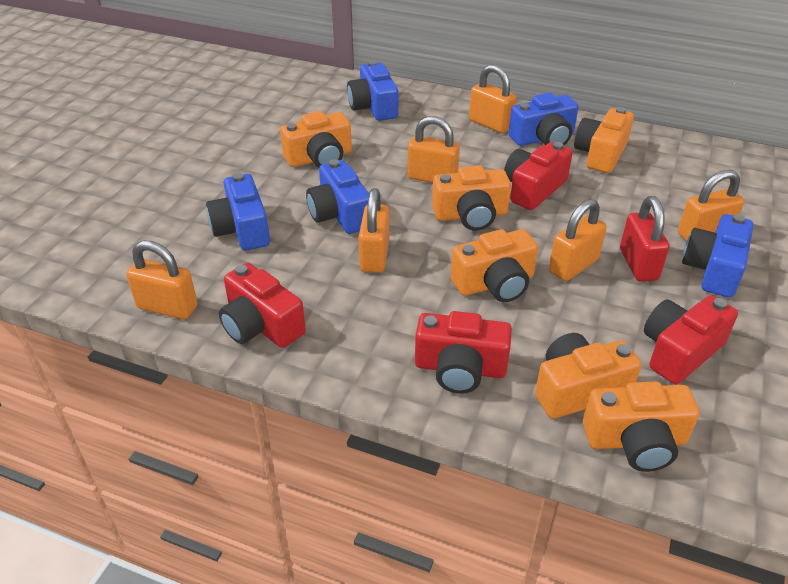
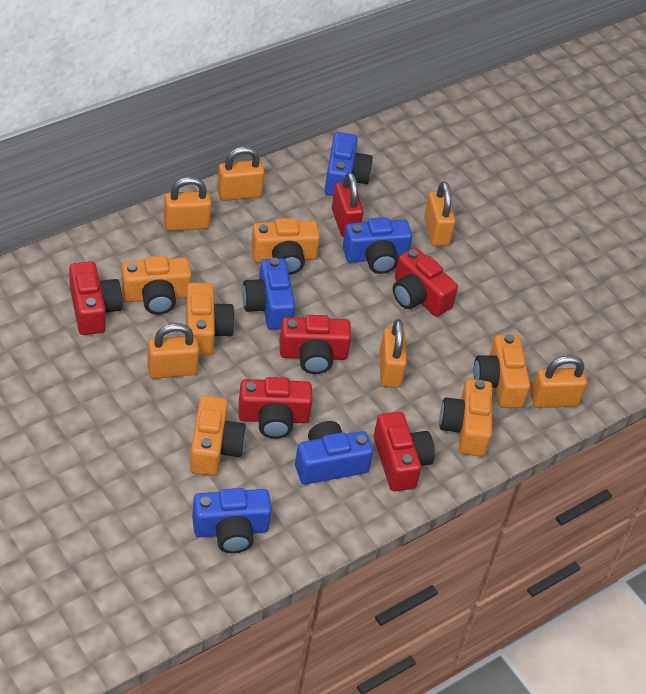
red camera: [219,263,306,348] [415,311,512,394] [504,142,573,210] [644,295,738,384] = 4 -> [69,261,123,335] [239,377,313,439] [279,315,351,374] [374,412,435,491] [393,248,458,317] = 5

